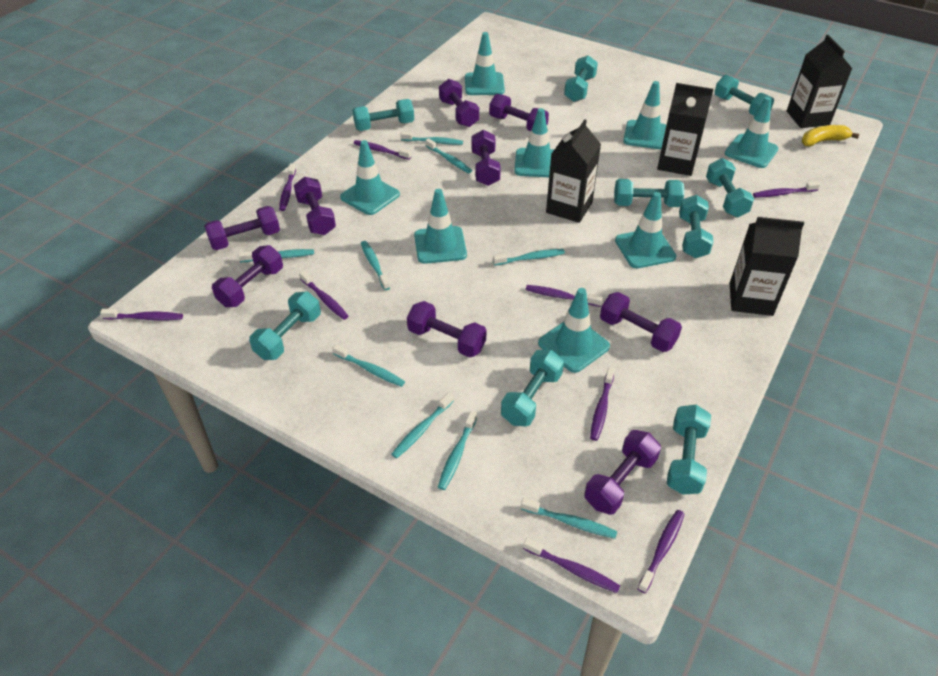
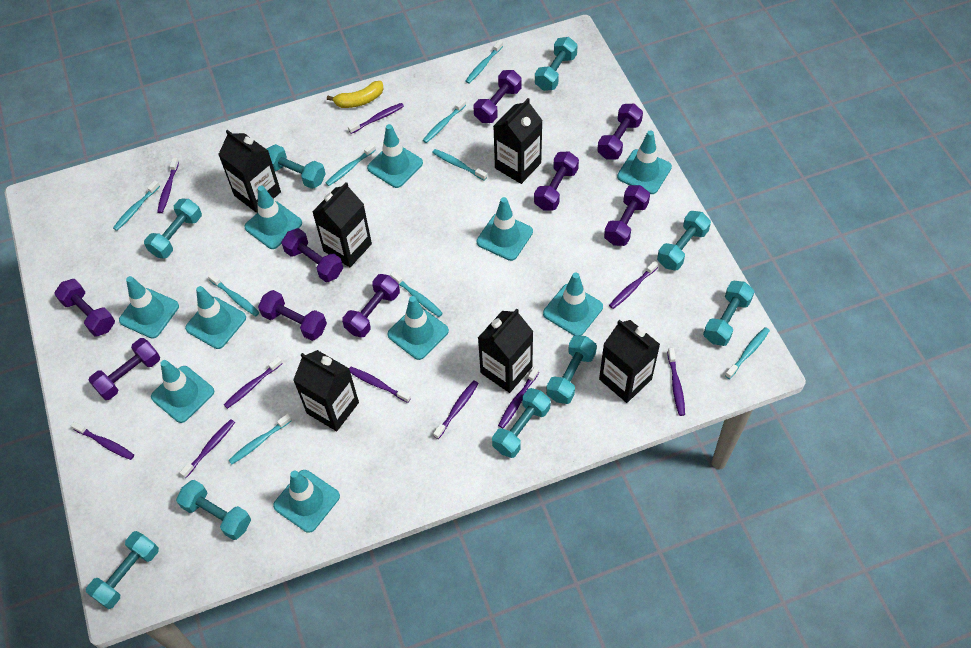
black carton: [546,119,601,223] [657,83,713,176] [730,217,804,316] [787,35,852,128] = 4 -> [218,130,281,213] [293,350,359,431] [312,182,372,267] [478,309,534,393] [493,98,543,184] [599,319,660,403] = 6
purple toothbrush: [100,309,183,320] [279,163,296,211] [299,270,348,320] [354,140,411,160] [523,538,620,593] [526,285,603,307] [590,367,615,441] [638,510,685,593] [753,182,820,198] = 9 -> [71,422,134,460] [157,158,179,213] [179,419,235,478] [224,357,283,409] [348,103,404,134] [349,367,411,403] [433,381,479,439] [498,367,539,428] [609,261,659,309] [667,348,685,416] = 10
turquoise traffic cone: [340,140,400,215] [414,189,467,264] [465,32,505,95] [514,108,554,177] [538,288,610,373] [615,192,676,268] [623,81,666,149] [725,97,779,168] = 8 -> [119,276,179,339] [151,360,214,423] [185,286,246,349] [244,186,302,249] [273,470,340,533] [367,124,423,188] [388,296,449,360] [476,197,533,261] [543,273,603,336] [617,130,672,194] = 10

